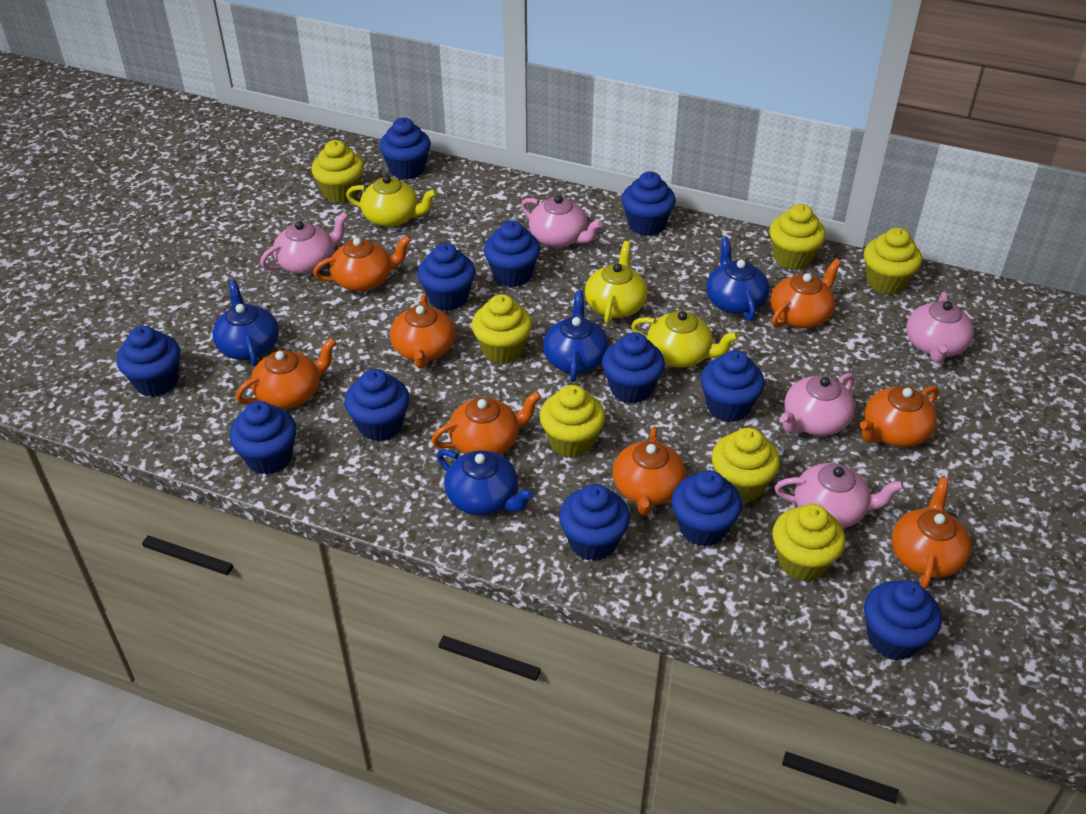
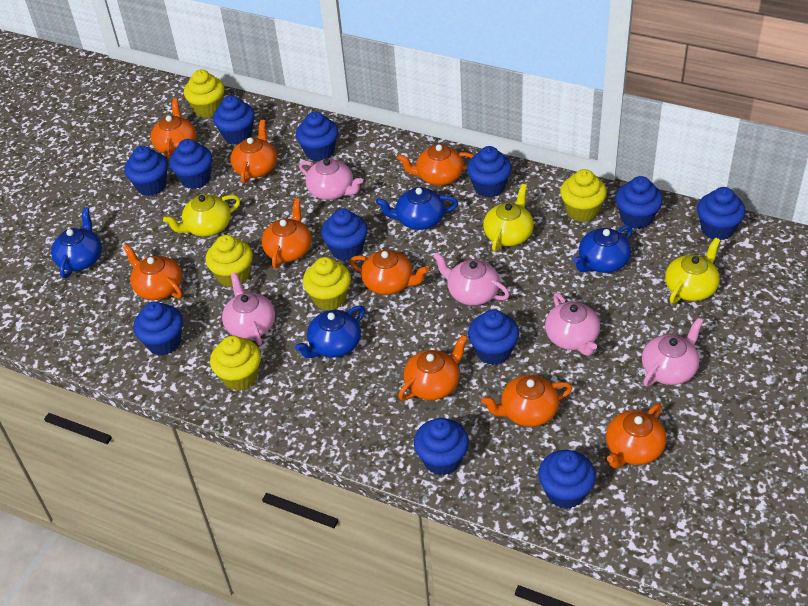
orange teapot: [236,338,336,409] [313,235,412,291] [390,295,456,368] [431,391,541,455] [613,427,686,516] [771,259,841,328] [860,386,939,447] [892,477,971,589] = 8 -> [123,244,182,300] [151,98,196,159] [230,120,277,183] [262,198,312,269] [350,250,429,295] [397,144,474,186] [398,335,468,400] [481,375,573,427] [606,403,666,468] = 9
yellow cupcake: [311,140,364,203] [472,294,532,364] [540,385,605,458] [712,428,780,502] [769,204,826,270] [773,504,845,582] [864,228,922,295] = 7 -> [184,70,224,118] [206,235,253,288] [210,336,261,391] [303,257,351,311] [560,169,607,222] = 5

